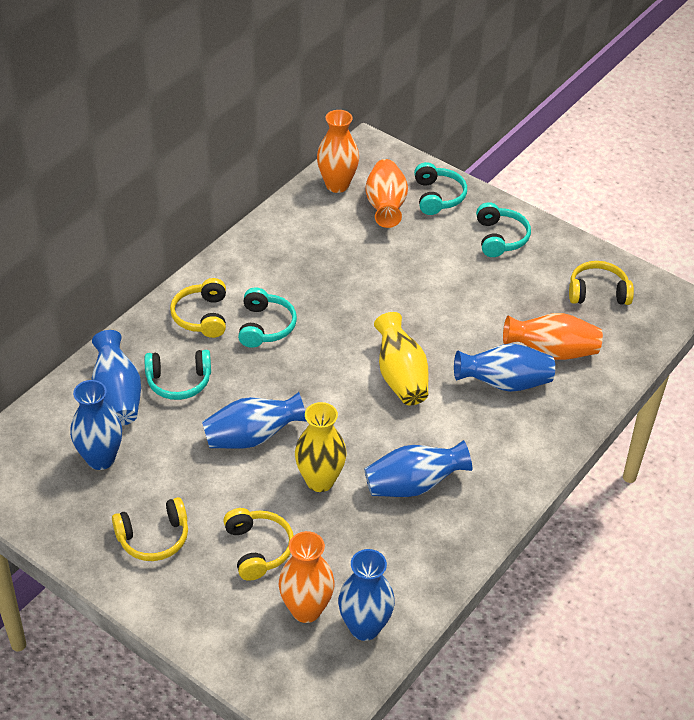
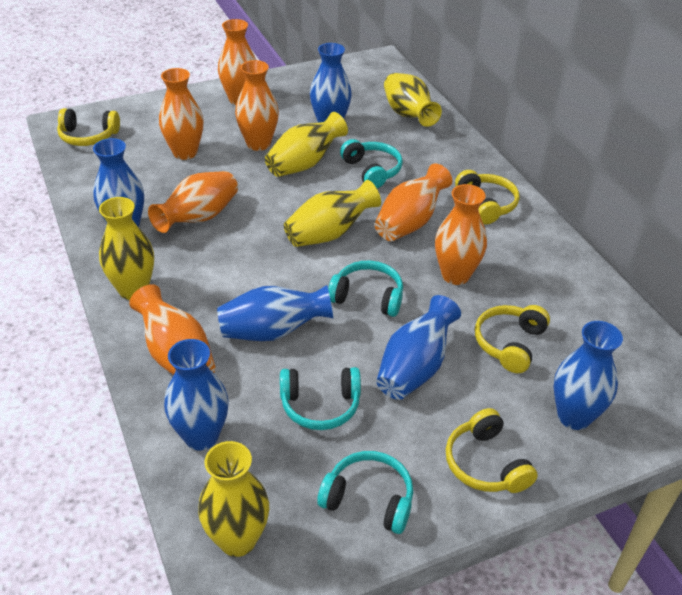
orange vase: [279,531,335,623] [317,110,359,193] [365,159,408,228] [503,313,603,360] = 4 -> [129,284,216,375] [148,171,238,233] [159,68,203,160] [218,19,256,105] [235,60,279,151] [375,164,452,241] [435,184,487,285] = 7
yellow vase: [295,402,347,492] [374,312,428,405] = 2 -> [99,197,154,300] [198,441,269,557] [265,112,348,177] [284,180,381,247] [384,73,442,127] = 5

